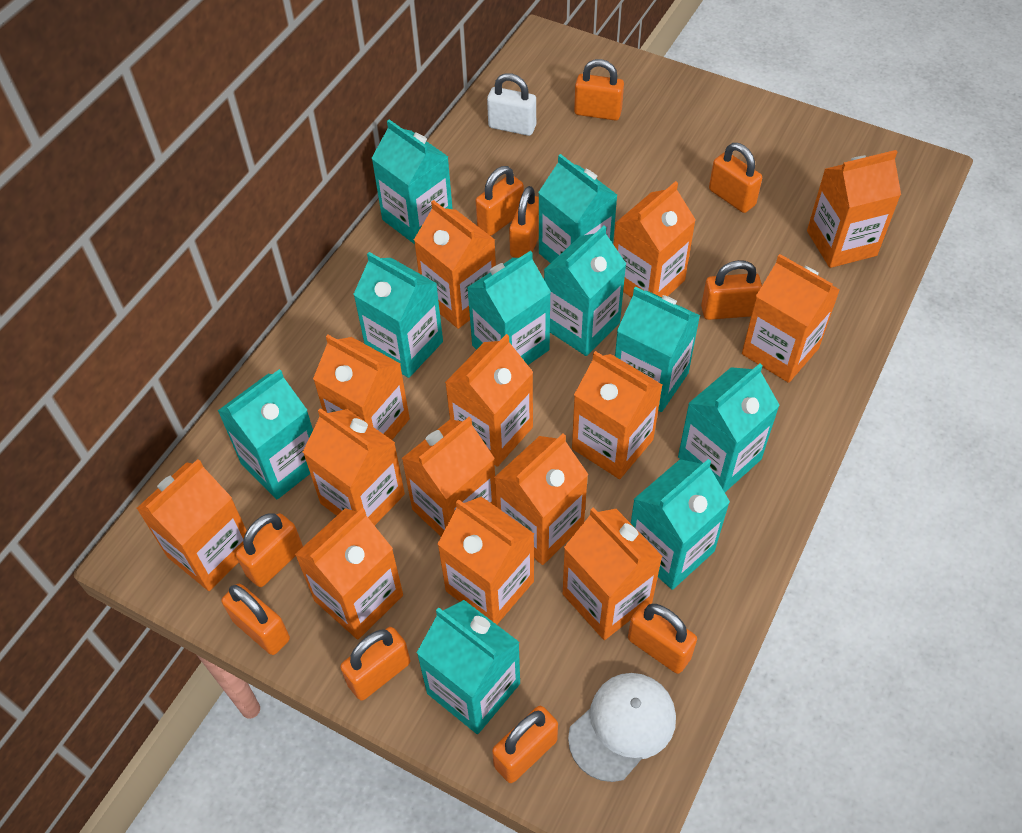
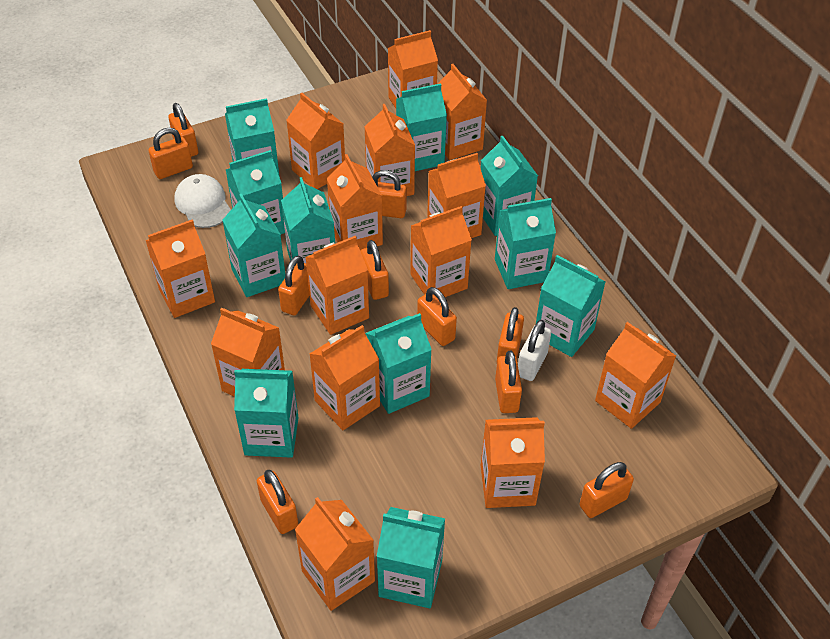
turquoise carton: [218,369,313,499] [353,252,443,378] [371,120,453,244] [417,600,520,734] [467,251,551,365] [538,154,617,263] [544,226,626,356] [615,286,700,412] [631,459,730,590] [678,364,780,492] = 10 -> [223,194,285,297] [225,98,280,177] [226,150,285,234] [234,369,299,458] [281,177,335,263] [365,313,432,414] [377,507,445,608] [396,83,447,171] [481,136,538,236] [495,198,556,289] [536,255,606,357] = 11

